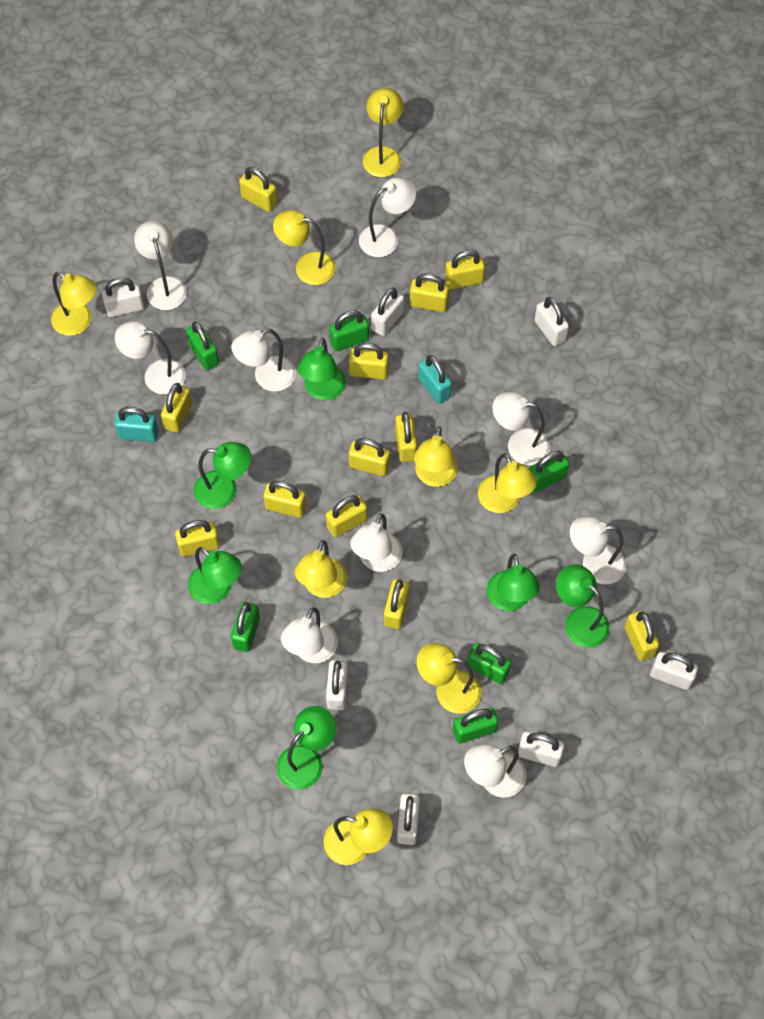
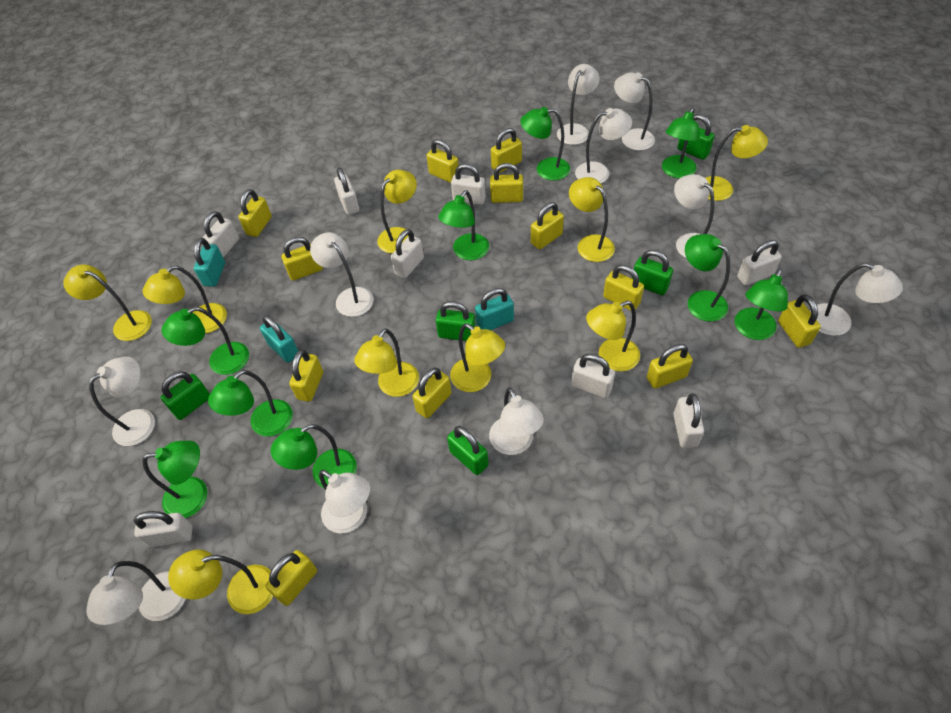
green lamp: [188,547,242,604] [194,442,251,509] [276,706,336,790] [298,338,346,400] [486,554,540,611] [556,564,609,648] = 6 -> [142,441,208,518] [162,307,249,375] [208,370,293,436] [271,424,357,488] [438,190,489,260] [520,107,570,180] [662,107,700,178] [685,234,730,322] [735,268,788,340] = 9
green padlock: [186,322,219,370] [231,602,260,652] [329,310,369,351] [453,707,498,744] [467,643,511,684] [529,451,569,492] = 6 -> [161,371,210,420] [436,301,476,341] [447,426,489,475] [632,250,673,295] [678,114,715,160] = 5
turquoise padlock: [114,407,158,442] [418,355,452,404] = 2 -> [194,238,225,287] [260,315,298,363] [475,288,514,330] = 3
white lamp: [115,321,186,395] [134,221,187,310] [231,329,296,392] [281,607,338,663] [350,514,402,572] [359,178,416,257] [464,744,527,798] [493,392,550,465] [570,517,626,584] = 9 -> [86,561,186,625] [89,357,155,446] [310,232,373,317] [319,470,370,533] [489,388,544,455] [557,64,600,145] [575,108,632,183] [614,72,655,151] [674,174,714,258] [810,263,903,336] = 10
white padlock: [102,277,144,317] [326,660,348,710] [371,287,404,336] [397,794,420,845] [518,732,564,767] [535,297,569,346] [650,652,698,690] = 7 -> [134,511,192,547] [203,211,239,258] [334,168,359,215] [391,229,424,278] [451,164,486,205] [571,354,615,398] [673,394,704,448] [737,240,782,286] = 8
yellow lamp: [51,272,97,336] [273,210,336,285] [295,540,347,598] [324,809,393,865] [363,88,404,177] [414,426,458,487] [417,643,482,714] [478,454,537,513] = 8 -> [64,265,152,341] [143,266,227,333] [168,550,273,614] [354,328,419,397] [377,170,417,254] [450,323,505,392] [569,177,615,262] [586,301,640,371] [706,125,768,201] = 9

